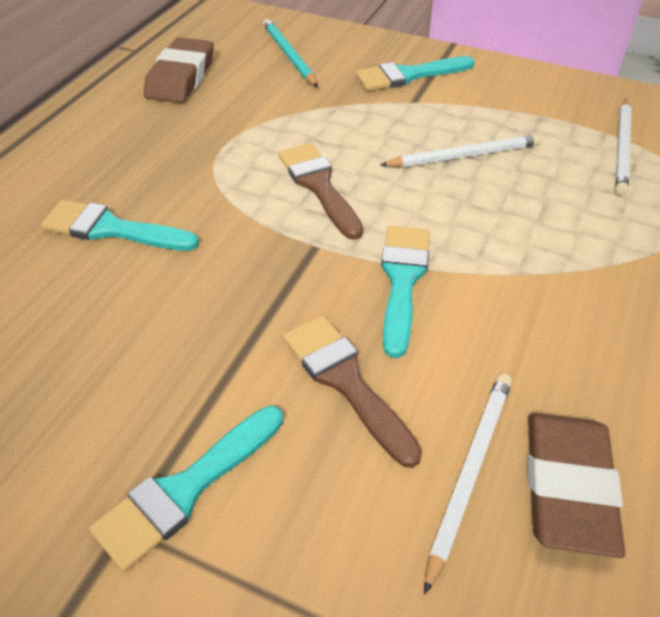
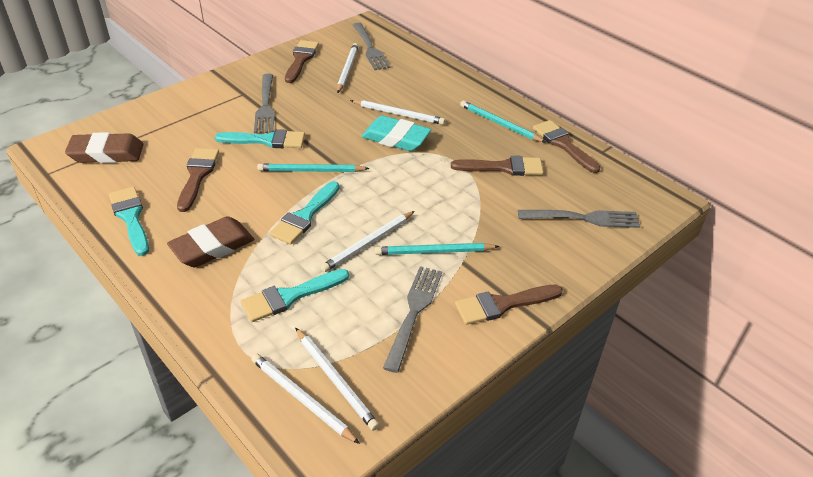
brown brush: [278,143,363,240] [283,315,422,468] = 2 -> [177,148,219,212] [285,40,319,83] [451,156,543,176] [455,285,563,325] [533,120,600,173] = 5
grey fork: none = 0 -> [254,74,275,133] [353,23,391,70] [383,266,442,373] [518,210,640,228] = 4
turquoise eraser: none = 0 -> [361,116,431,151] = 1
turquoise pencil: [263,18,318,87] = 1 -> [257,164,370,172] [375,243,500,255] [460,100,546,143] = 3
white pencil: [380,134,542,167] [424,373,512,595] [616,98,632,196] = 3 -> [251,353,360,444] [295,328,379,431] [321,211,415,272] [337,43,358,93] [350,100,445,125] = 5

